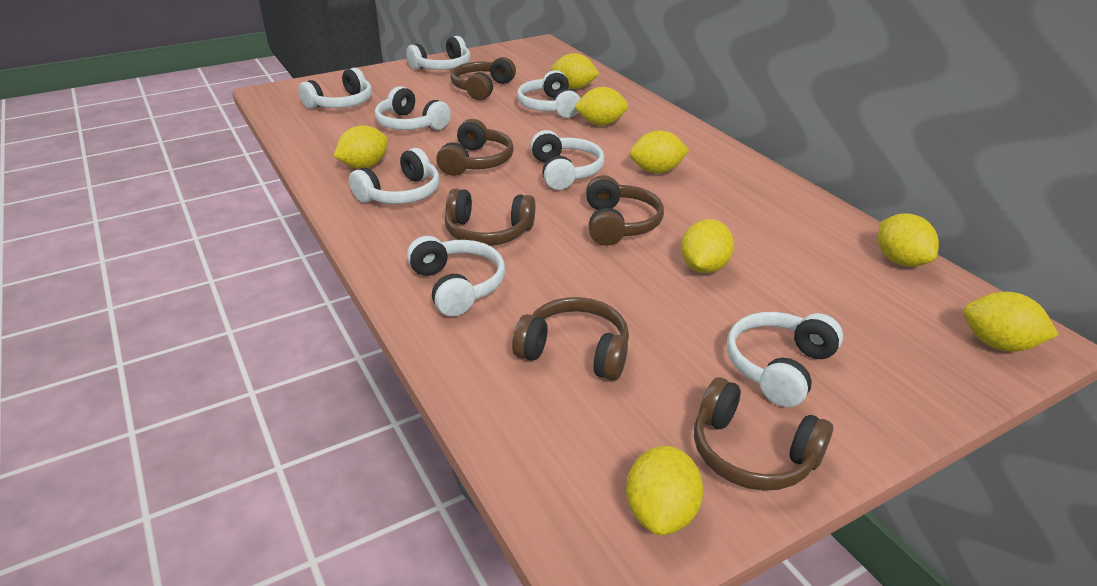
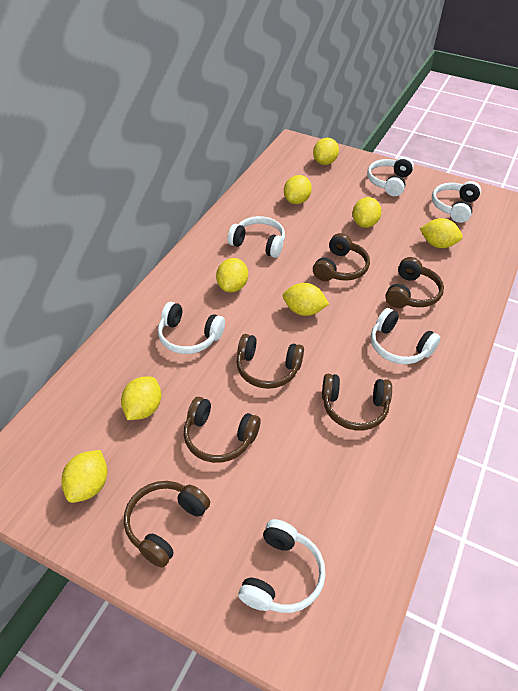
white headphones: [298,68,372,109] [349,148,439,204] [375,86,451,130] [406,36,471,70] [407,236,505,317] [517,70,581,118] [530,130,605,190] [727,312,843,407] = 8 -> [158,302,225,354] [227,216,285,258] [238,519,326,613] [367,157,414,196] [371,308,440,364] [432,181,481,223] = 6

